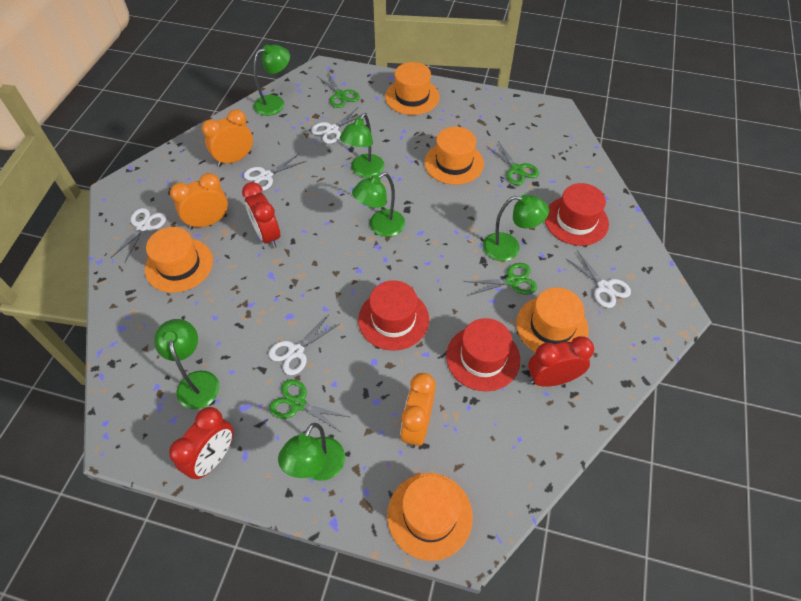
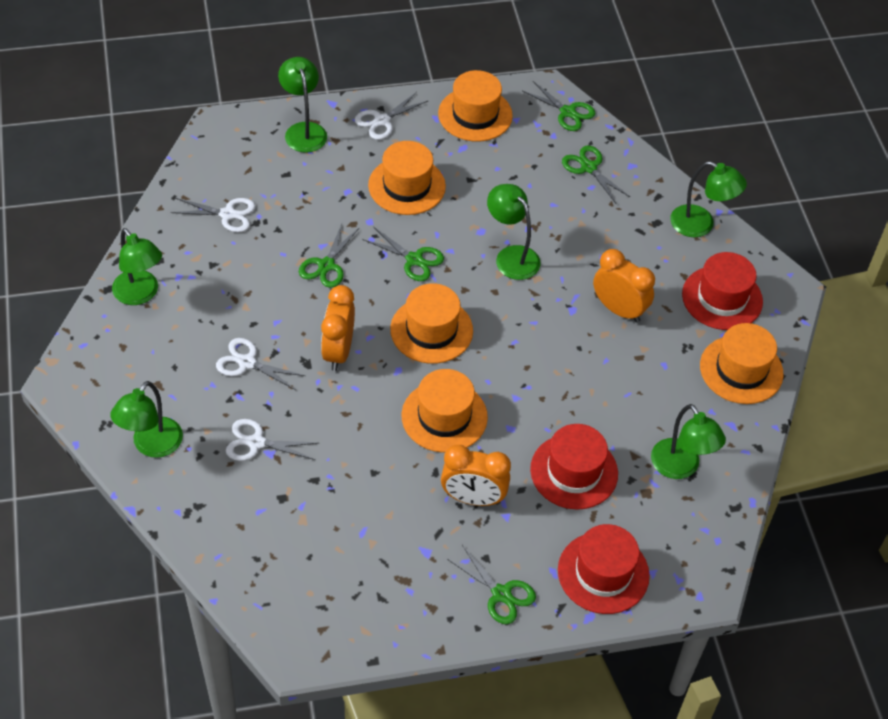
green scissors: [269,379,349,433] [317,72,360,108] [464,263,537,296] [486,141,539,185] = 4 -> [299,224,359,288] [363,227,444,281] [447,545,536,624] [522,81,595,131] [562,145,630,203] = 5
red clock: [169,407,233,479] [242,182,280,249] [528,336,594,387] = 3 -> none = 0
white scissors: [111,208,166,262] [244,154,306,191] [269,314,340,375] [311,107,367,144] [565,252,631,308] = 5 -> [171,198,255,232] [216,338,305,390] [225,419,318,461] [354,92,428,140] = 4

